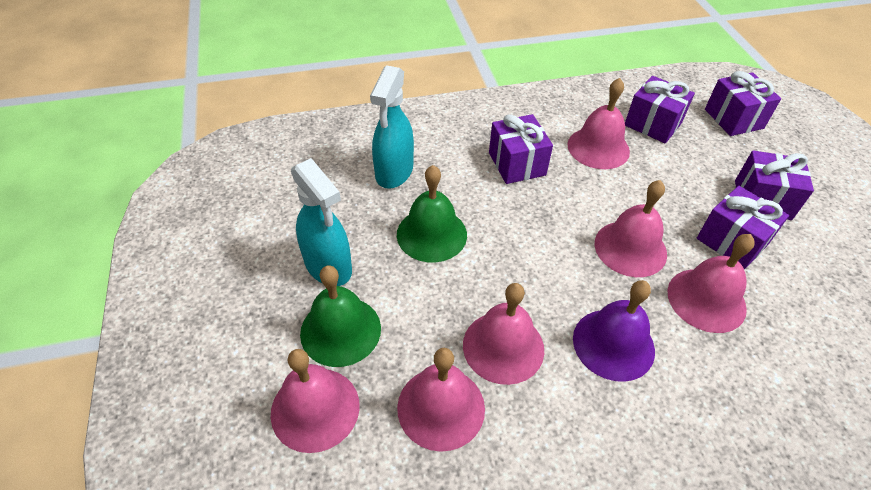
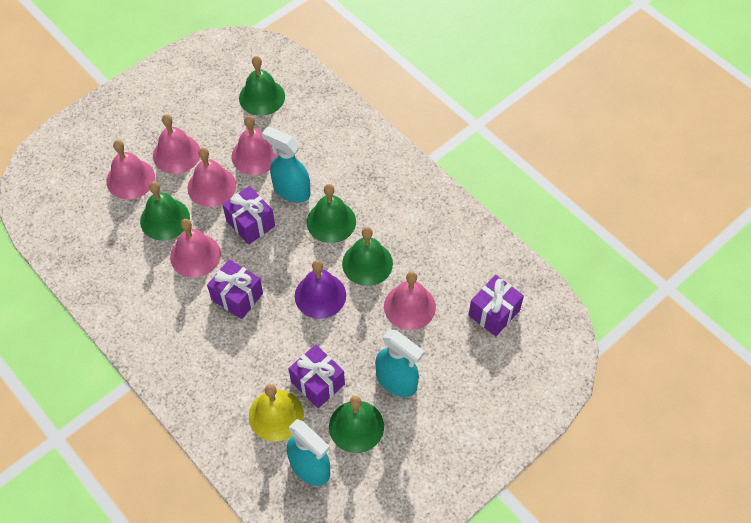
green bell: [300,265,381,367] [397,165,467,263] = 2 -> [140,181,190,241] [239,56,285,116] [307,184,356,243] [329,396,384,453] [342,227,393,286] = 5
purple gift: [489,114,553,184] [625,76,695,143] [697,186,789,269] [705,71,781,136] [735,151,814,220] = 5 -> [207,259,263,319] [222,186,275,245] [289,345,345,408] [468,275,524,336] = 4
turquoise spray bottle: [291,158,352,286] [370,65,414,189] = 2 -> [262,126,311,203] [287,419,330,486] [375,329,425,397] = 3
yellow bell: none = 0 -> [249,384,304,442] = 1

